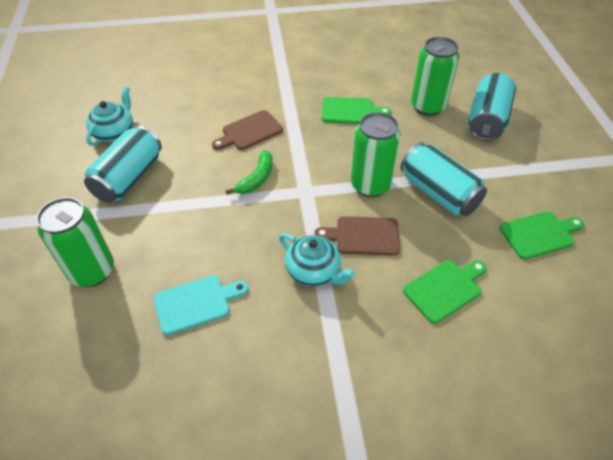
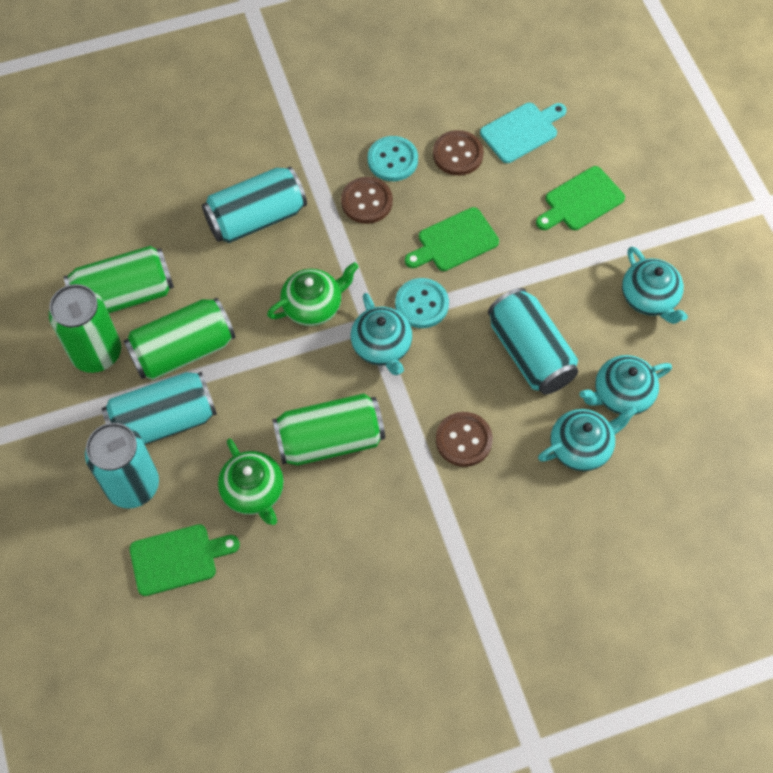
brown button: none = 0 -> [341,177,393,224] [433,130,484,176] [436,412,493,467] = 3
brown cutting board: [212,110,283,150] [314,216,400,256] = 2 -> none = 0
green banana: [226,150,273,194] = 1 -> none = 0
green can: [36,197,114,287] [351,112,401,197] [411,37,459,116] = 3 -> [49,284,121,373] [64,246,174,313] [124,297,236,380] [272,393,385,466] = 4
green teapot: none = 0 -> [218,438,284,525] [267,262,359,326] = 2
turquoise button: none = 0 -> [368,136,418,181] [395,278,449,328] = 2
turquoise can: [84,125,162,203] [401,142,487,216] [468,73,516,141] = 3 -> [85,423,159,509] [101,372,217,445] [202,166,307,243] [488,288,578,395] = 4
turquoise teapot: [86,86,133,146] [279,233,355,286] = 2 -> [351,293,412,375] [538,407,637,471] [580,355,672,415] [622,247,688,324] = 4

